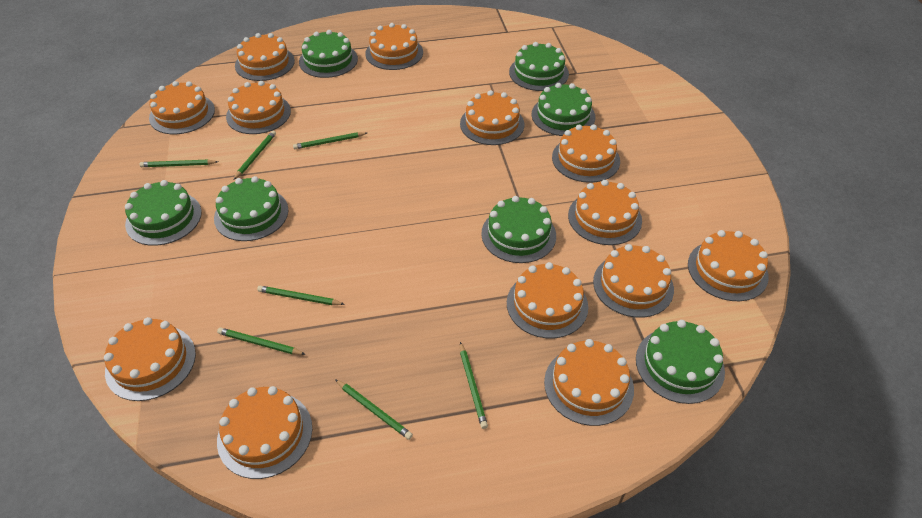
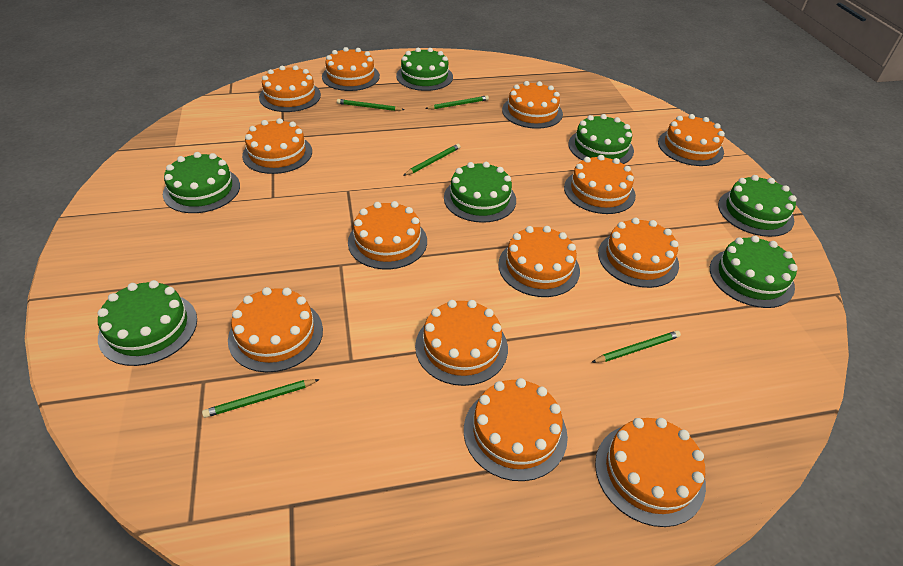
green pencil: [139,160,218,167] [217,328,306,355] [234,131,276,180] [257,286,345,305] [293,132,367,149] [335,379,413,440] [460,342,488,429] = 7 -> [202,379,320,418] [337,99,404,111] [403,144,460,176] [425,95,489,109] [591,331,681,363] = 5

